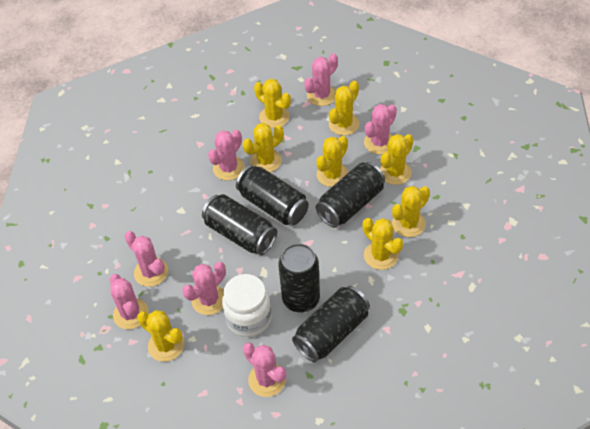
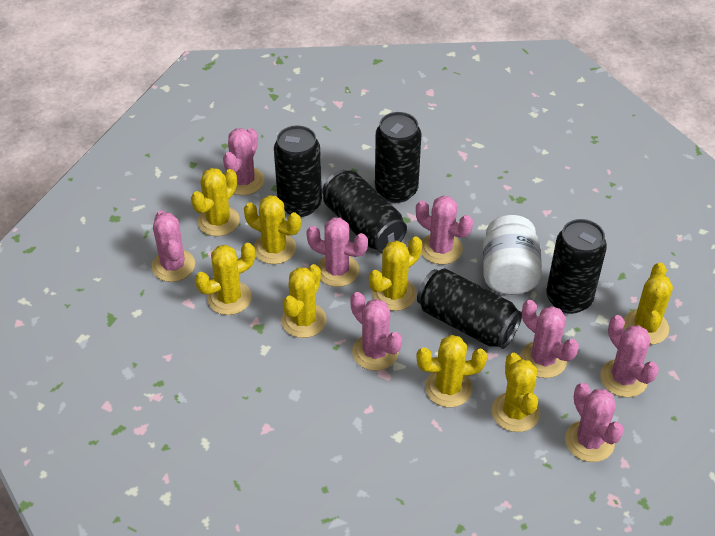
pink cactus: [110,274,149,329] [124,231,168,287] [182,262,226,315] [208,129,245,181] [243,342,286,397] [304,53,338,106] [364,104,397,154] = 7 -> [151,210,195,282] [223,128,264,195] [306,218,368,287] [350,292,402,371] [416,195,473,265] [520,300,579,378] [565,383,624,462] [600,315,659,397] = 8

